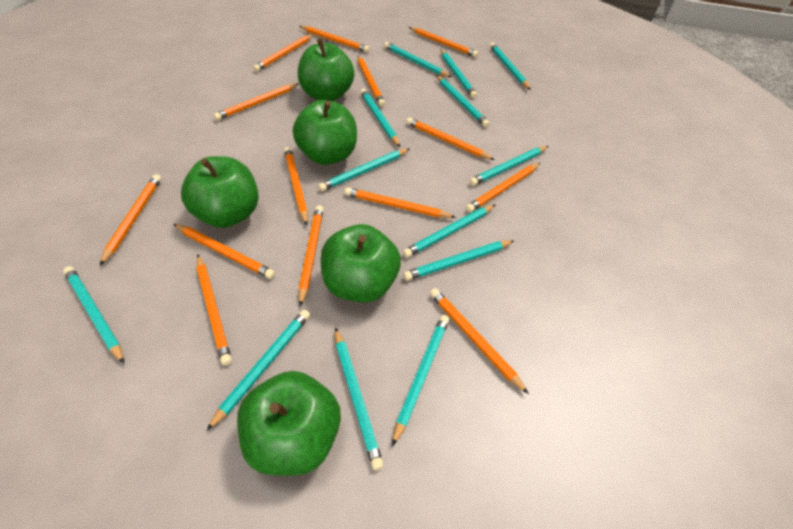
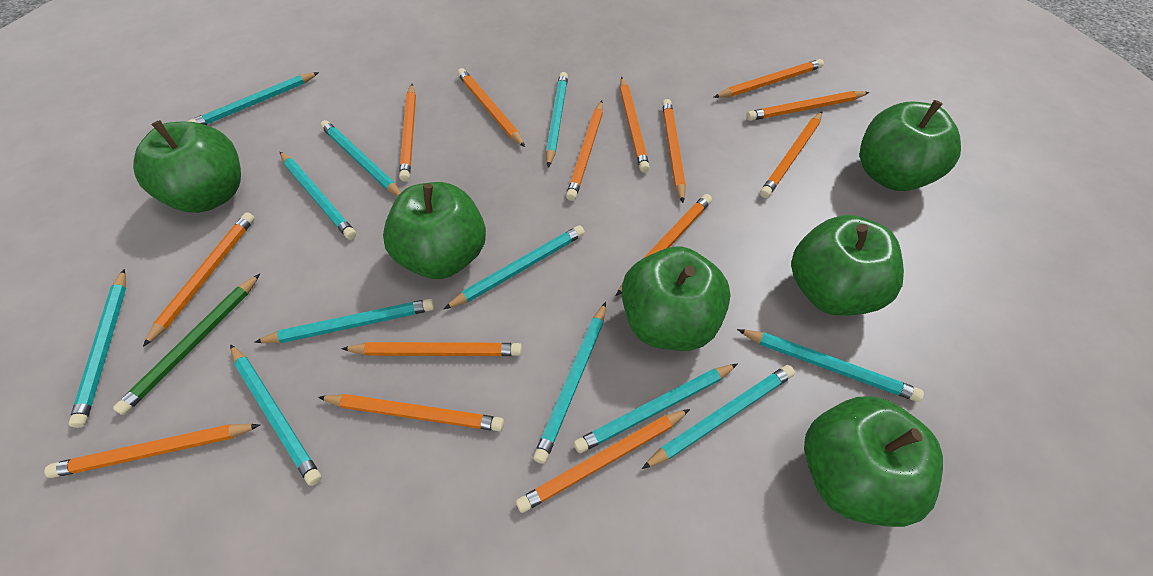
green apple: [181,156,259,228] [237,371,341,476] [293,100,357,165] [298,39,355,101] [321,224,401,302] = 5 -> [133,120,241,213] [383,182,486,279] [622,246,730,351] [791,215,904,316] [804,396,943,527] [860,100,961,191] = 6
green pencil: none = 0 -> [113,274,260,415] = 1
turquoise pencil: [63,266,124,363] [206,309,310,431] [318,148,410,191] [335,327,384,470] [360,89,400,147] [384,42,451,77] [392,315,449,446] [403,205,495,258] [403,240,514,281] [436,75,489,127] [440,49,477,98] [469,146,548,186] [490,42,531,90] = 13 -> [68,269,126,428] [188,72,319,125] [230,344,322,486] [254,299,434,343] [280,152,356,240] [320,120,401,196] [444,225,585,309] [533,302,606,464] [546,72,568,168] [574,364,737,453] [642,365,795,469] [737,329,924,402] = 12

